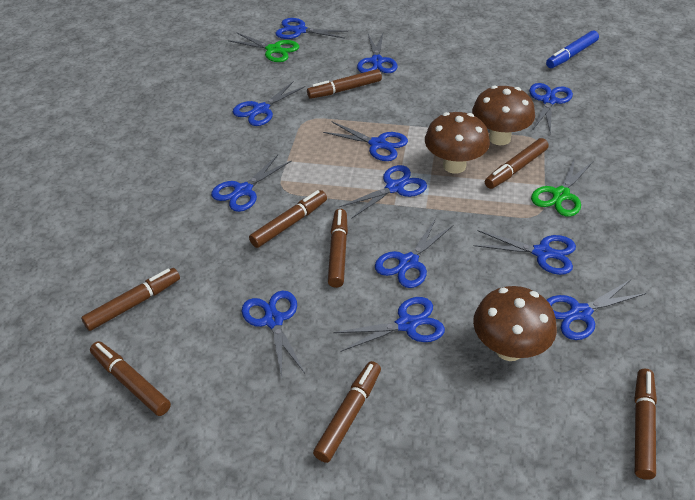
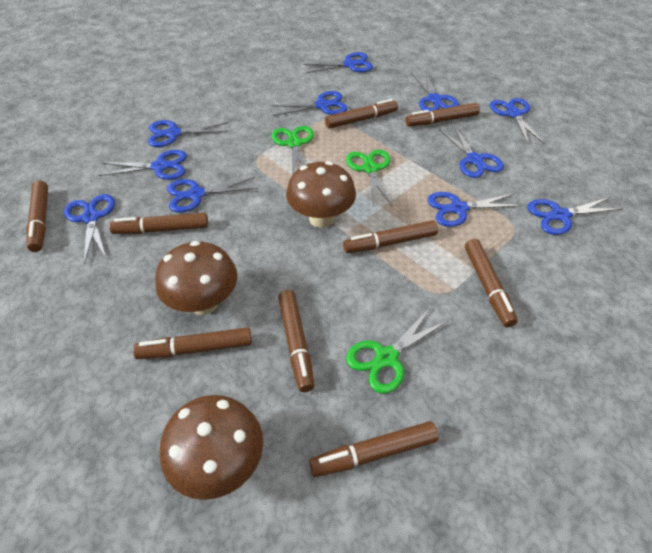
blue marker: [546,30,599,68] = 1 -> none = 0
blue scissors: [211,155,292,212] [233,81,305,126] [241,291,305,378] [275,18,349,39] [323,121,408,161] [333,297,445,352] [339,165,427,219] [357,33,397,73] [375,218,453,288] [474,230,576,275] [529,83,573,134] [547,280,647,340] = 12 -> [64,194,115,264] [99,150,187,180] [148,120,228,147] [167,177,258,212] [270,91,348,116] [303,52,373,73] [412,72,459,111] [428,192,523,227] [439,125,504,178] [490,98,545,145] [528,197,622,235] = 11
brown marker: [81,268,180,331] [90,341,171,416] [249,190,327,248] [307,69,382,99] [313,361,381,463] [328,209,348,288] [485,138,549,189] [634,369,657,480] = 8 -> [26,180,48,252] [109,213,208,234] [133,327,252,359] [278,290,315,392] [309,421,439,477] [325,99,398,129] [343,220,438,253] [405,103,480,127] [465,239,518,327] = 9
green scissors: [228,32,299,62] [531,157,593,217] = 2 -> [271,126,314,175] [346,150,393,207] [346,307,449,393] = 3

